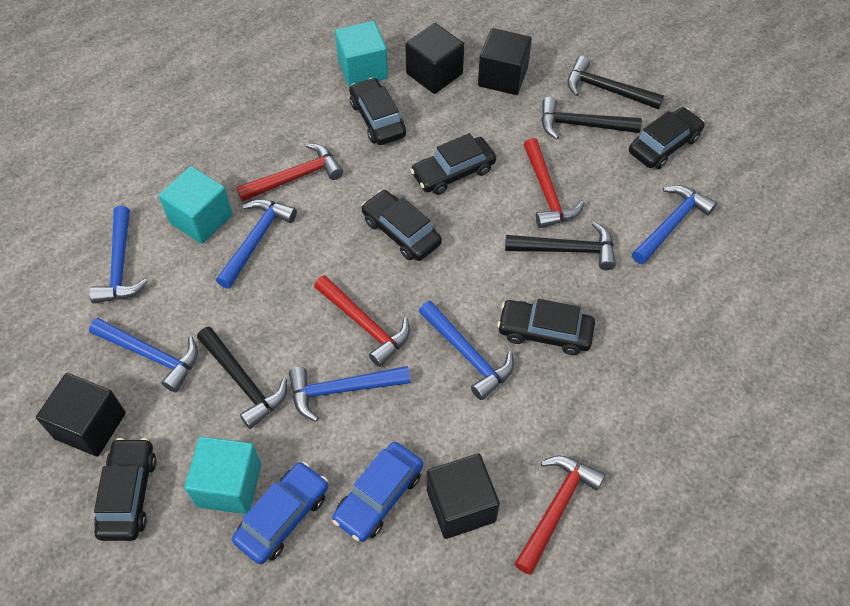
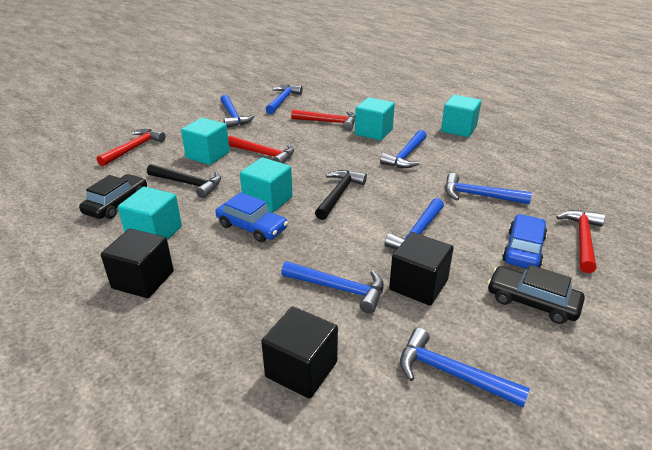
black car: [94,438,157,541] [349,78,406,145] [362,190,442,261] [411,133,496,195] [497,299,595,355] [629,107,705,169] = 6 -> [79,174,147,219] [488,265,585,324] = 2
black cube: [36,373,126,457] [405,23,464,94] [427,454,500,539] [478,28,532,95] = 4 -> [101,229,174,298] [261,307,338,399] [389,232,454,306] = 3
black hammer: [197,326,287,429] [505,221,616,270] [541,97,642,140] [567,56,664,109] = 4 -> [147,164,221,198] [315,170,367,220] = 2
blue hammer: [89,206,148,303] [89,318,198,392] [216,199,297,289] [289,366,410,422] [419,300,514,400] [632,185,717,264] = 6 -> [220,95,255,128] [266,85,303,114] [281,261,384,313] [380,130,427,168] [385,198,444,249] [400,328,530,407] [445,173,532,204] = 7
turquoise cube: [159,166,233,244] [185,436,261,514] [335,21,388,87] = 3 -> [118,187,182,240] [181,118,230,165] [240,157,293,213] [355,97,395,140] [441,95,481,137] = 5

